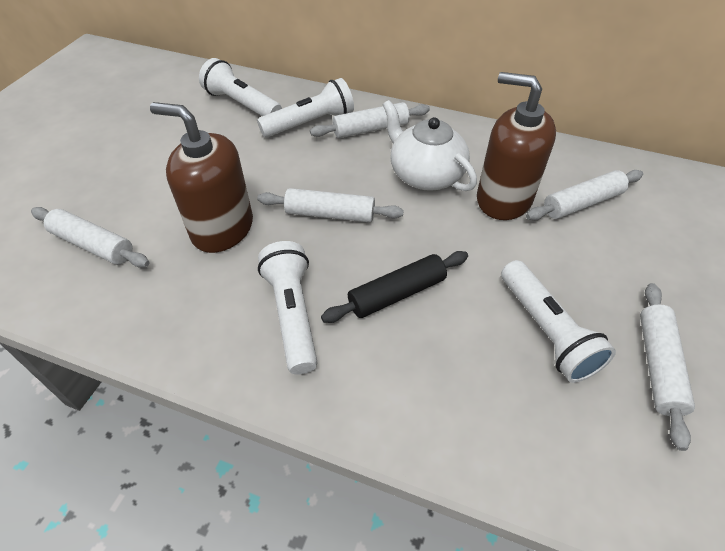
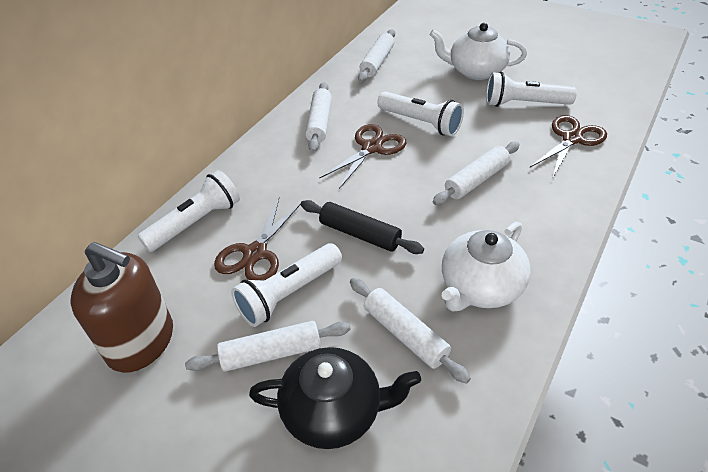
black teapot: none = 0 -> [249,347,421,449] = 1
brown scissors: none = 0 -> [214,198,301,281] [319,124,407,189] [530,115,607,179] = 3
brown soap dispenser: [150,102,253,253] [477,72,556,220] = 2 -> [70,242,173,373] = 1
white teapot: [383,100,477,191] = 1 -> [430,23,527,80] [442,222,531,312] = 2

